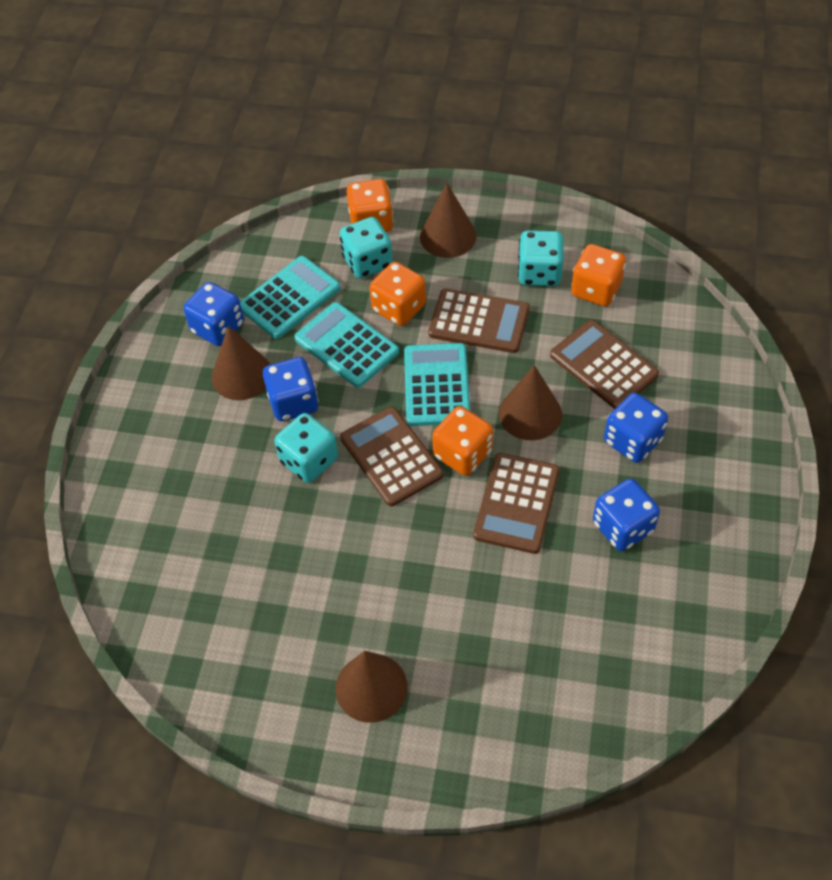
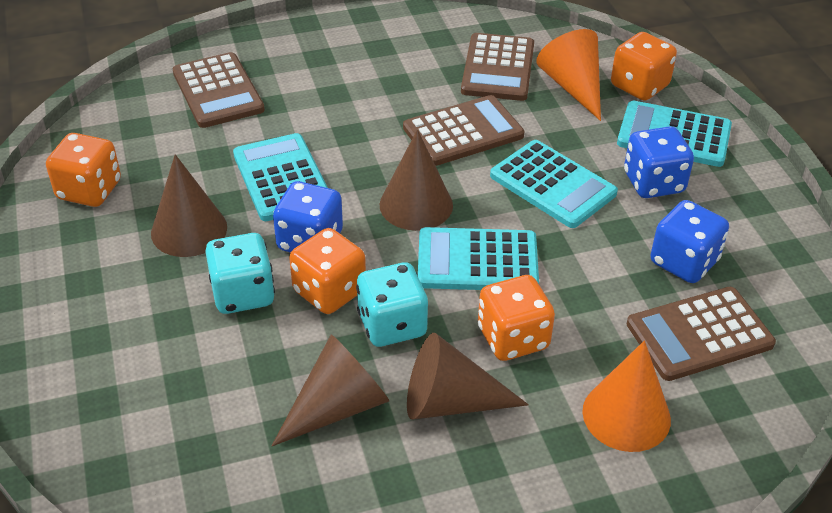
blue dice: [183,282,244,346] [263,357,319,421] [593,479,660,551] [604,393,668,463] = 4 -> [273,181,343,253] [624,126,694,198] [650,200,729,283] = 3
orange cone: none = 0 -> [536,29,601,121] [582,341,671,452] = 2
turquoise calculator: [240,256,341,339] [295,302,399,388] [404,343,470,426] = 3 -> [233,133,328,221] [418,227,539,290] [490,140,618,228] [617,101,732,167] = 4
turquoise dice: [274,413,338,483] [340,217,393,278] [518,230,563,286] = 3 -> [205,233,275,314] [356,262,428,347] = 2

